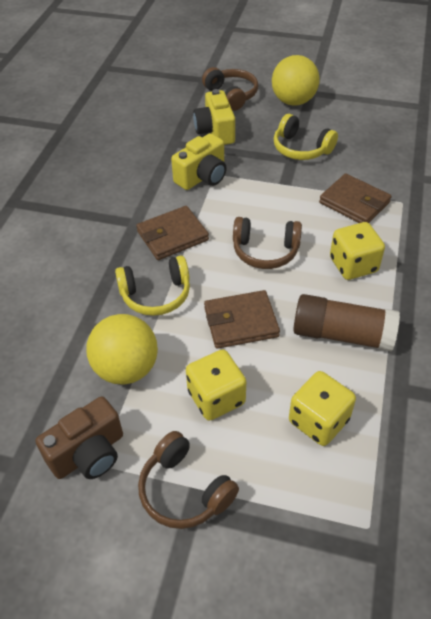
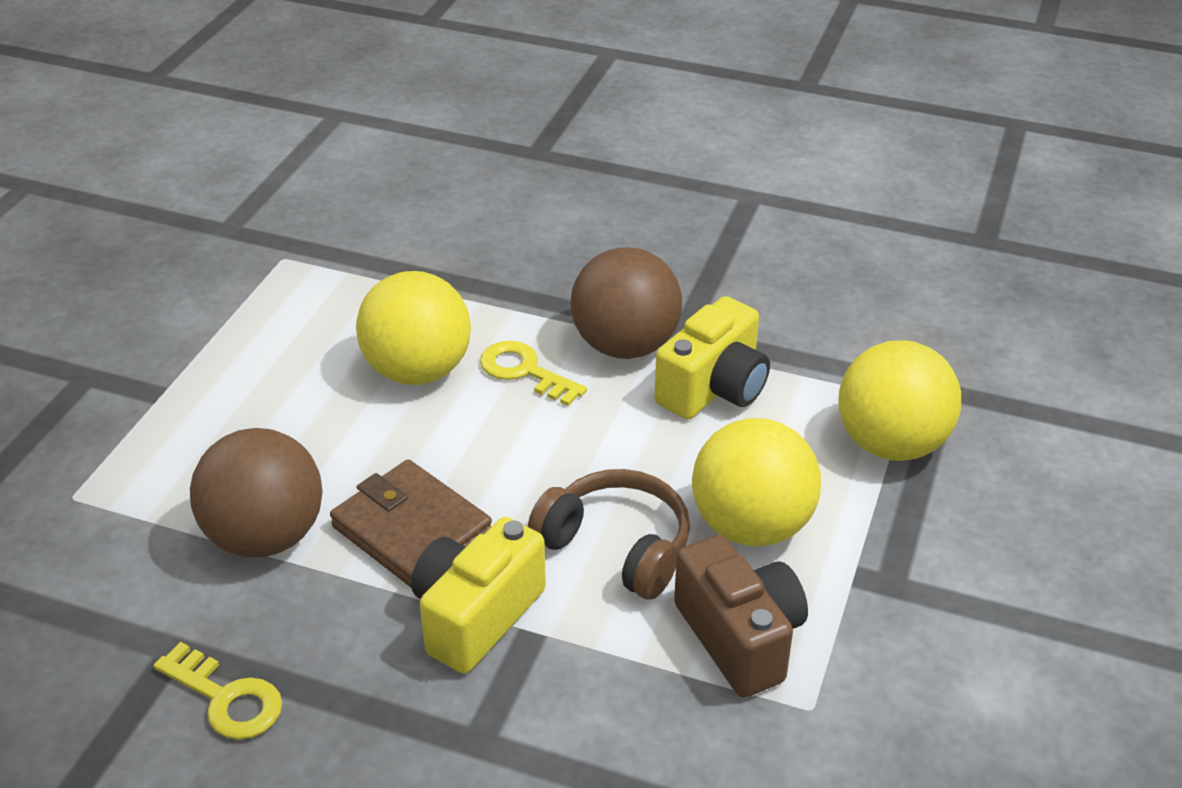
brown ball: none = 0 -> [190,428,323,557] [571,247,682,359] = 2
brown glue stick: [293,294,400,352] = 1 -> none = 0
brown headphones: [138,431,239,529] [202,67,258,111] [233,217,302,269] = 3 -> [528,469,690,600] = 1
brown wallet: [136,206,209,260] [204,290,280,349] [319,173,392,223] = 3 -> [330,460,492,587] = 1
yellow ball: [86,314,158,384] [272,55,319,105] = 2 -> [356,271,471,385] [692,418,821,547] [838,340,961,461] = 3
yellow dice: [186,349,246,421] [289,371,356,446] [330,222,385,280] = 3 -> none = 0
yellow headphones: [115,256,190,316] [274,114,338,160] = 2 -> none = 0
yellow key: none = 0 -> [154,642,282,740] [480,341,587,406] = 2

